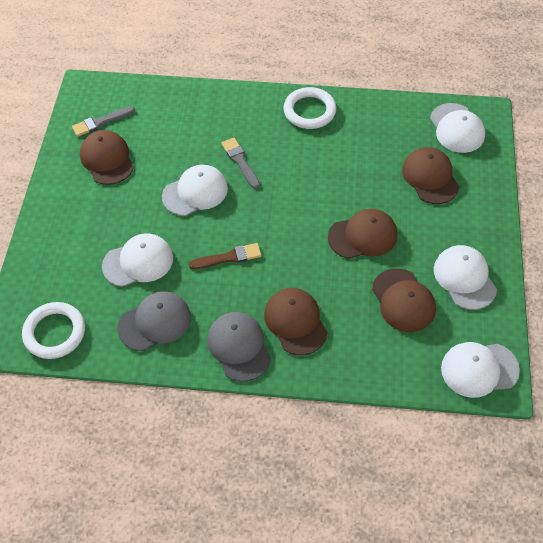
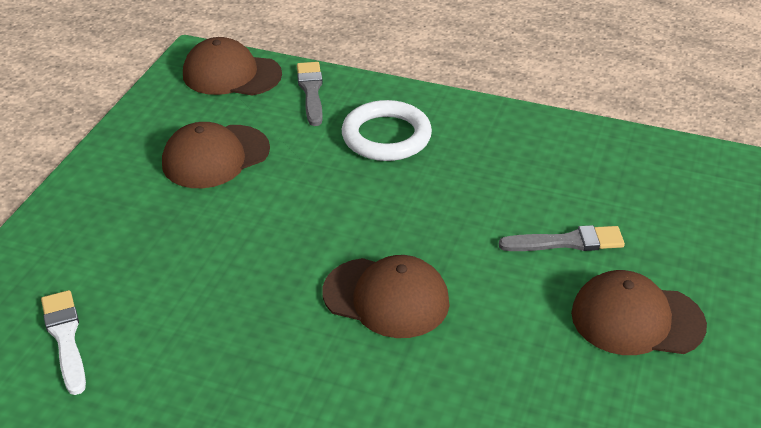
brown brush: [189,243,262,269] = 1 -> none = 0
brown cap: [80,130,134,185] [264,288,327,355] [328,209,397,259] [372,268,436,332] [402,147,459,204] = 5 -> [162,122,270,188] [183,37,282,96] [322,255,450,338] [571,270,707,355] = 4
grey cap: [118,291,191,351] [207,312,271,381] = 2 -> none = 0
white brush: none = 0 -> [41,290,86,395] = 1
white cap: [102,233,173,287] [162,165,228,216] [430,103,485,153] [434,245,497,310] [441,342,520,398] = 5 -> none = 0
white ring: [22,302,85,359] [283,87,336,129] = 2 -> [342,100,432,161] = 1

